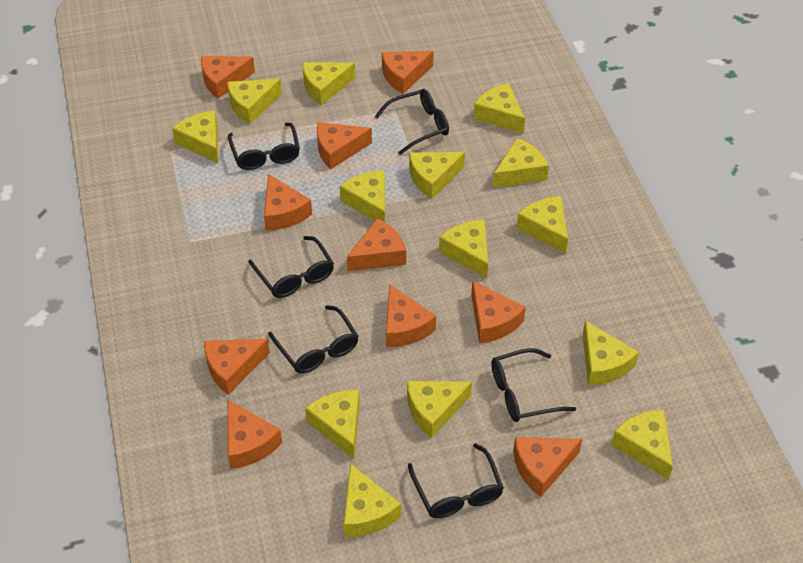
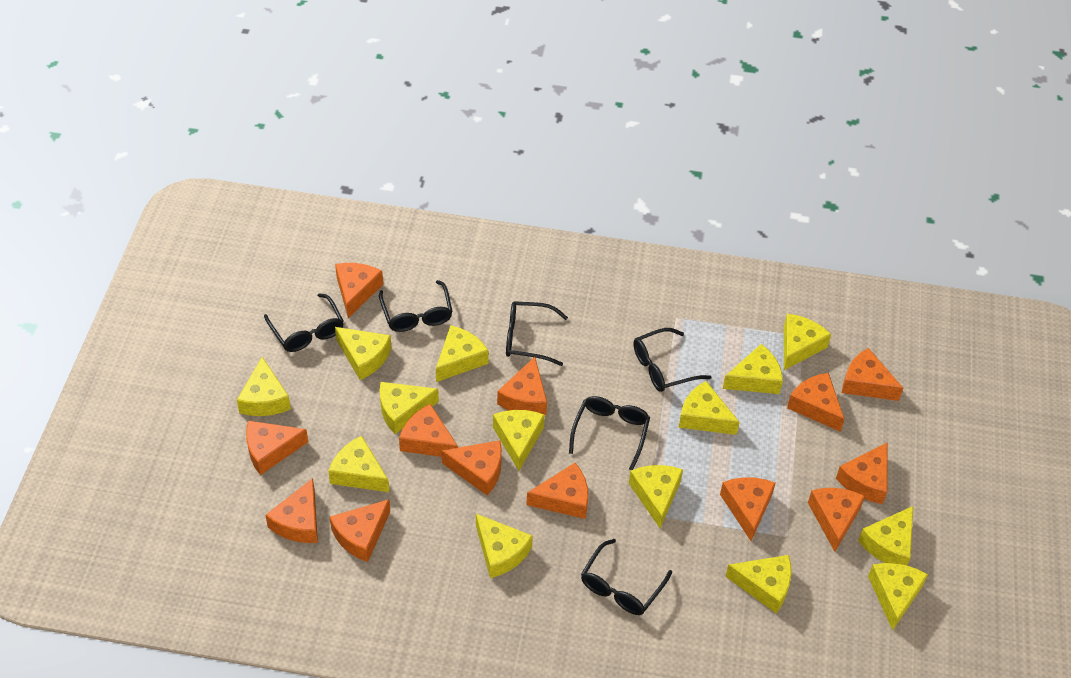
orange cheese: [201,56,255,99] [204,339,270,395] [227,399,282,469] [264,174,312,231] [317,122,372,169] [347,218,406,271] [382,51,434,94] [386,284,436,347] [471,281,526,343] [513,437,582,497] = 10 -> [246,421,308,475] [265,478,318,543] [330,499,390,562] [335,263,383,318] [399,404,458,457] [441,441,502,496] [497,357,547,415] [526,463,588,519] [720,477,776,541] [787,373,845,432] [808,488,865,552] [836,443,887,504] [842,348,903,401] = 13

